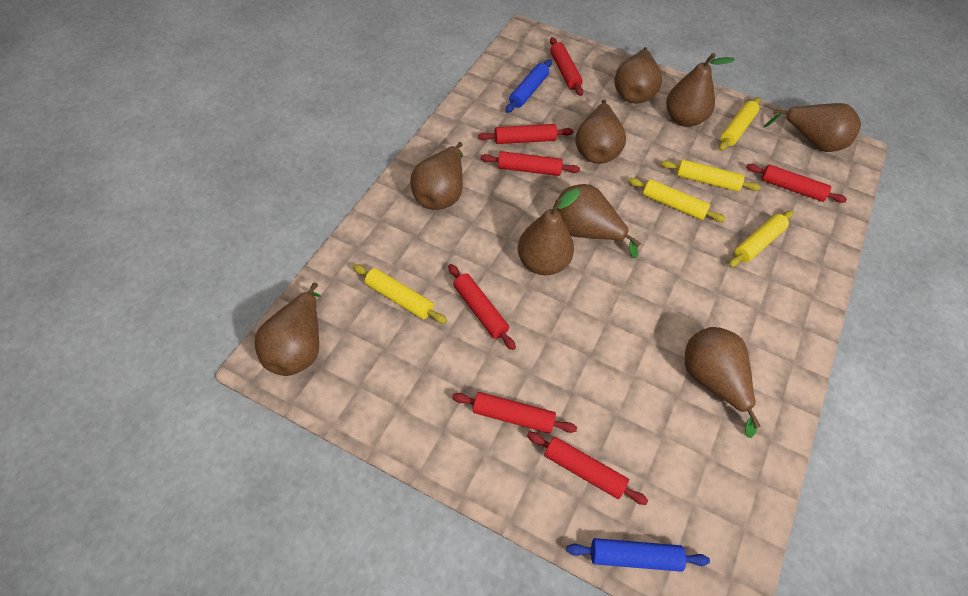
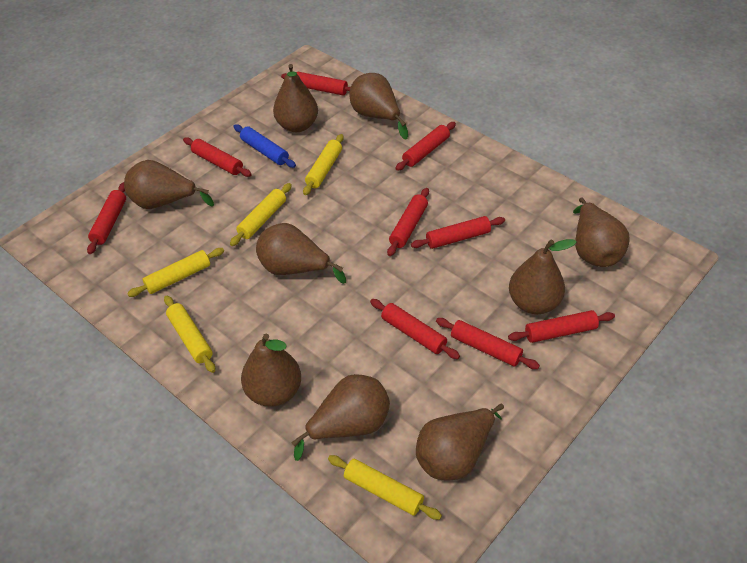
blue rolling pin: [506,59,552,113] [566,538,710,572] = 2 -> [233,124,296,168] = 1
red rolling pin: [448,264,516,350] [452,392,577,434] [478,124,573,144] [480,151,580,176] [527,432,648,505] [550,37,583,96] [746,164,847,203] = 7 -> [87,182,126,254] [183,137,252,177] [281,72,350,95] [370,299,460,359] [387,188,429,256] [396,122,456,171] [411,216,505,249] [436,318,540,369] [508,310,615,343] = 9

